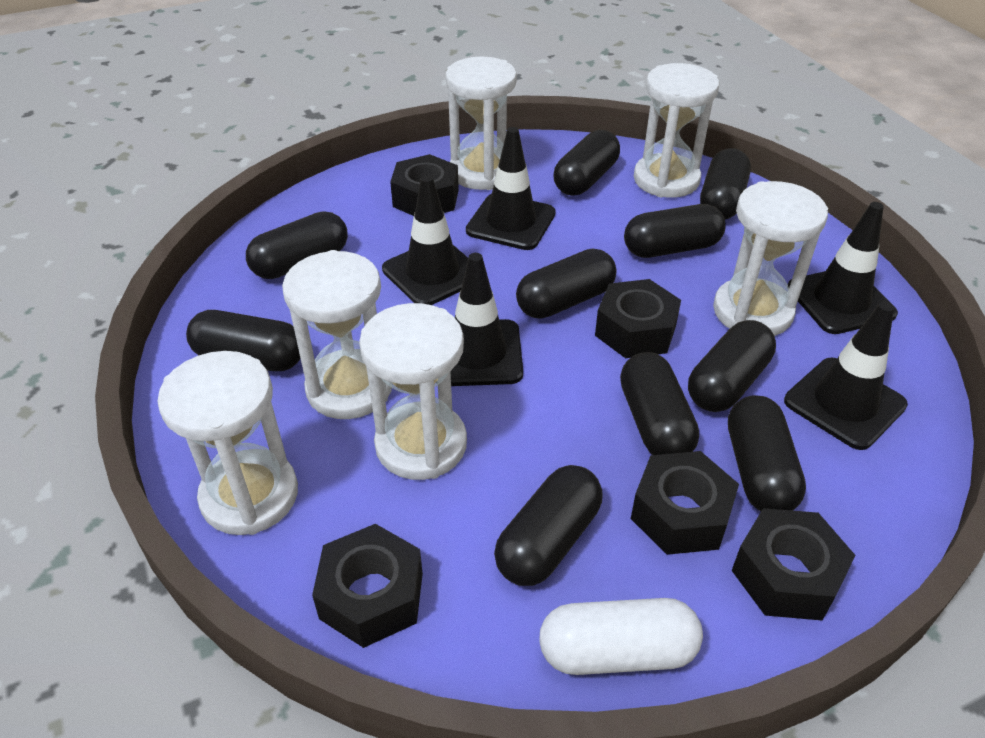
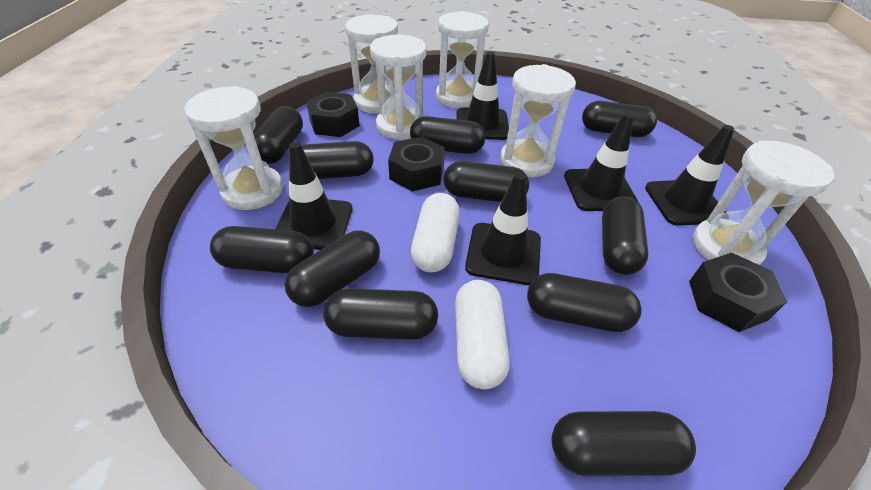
black capsule: [186,310,300,371] [246,211,348,279] [494,465,603,586] [516,248,616,319] [553,130,620,195] [620,352,699,455] [624,204,726,258] [688,320,776,412] [700,148,751,219] [728,395,806,511] = 10 -> [210,226,314,274] [254,106,303,164] [285,230,380,307] [301,141,374,179] [323,288,438,340] [410,116,485,154] [444,161,529,202] [527,273,642,332] [552,411,696,476] [582,101,657,137] [602,196,649,275] = 11
black nut: [312,524,423,648] [390,154,459,216] [595,279,681,358] [631,451,739,555] [732,508,856,621] = 5 -> [306,92,360,137] [388,137,445,192] [689,253,787,332] = 3
white capsule: [539,598,703,675] = 1 -> [411,193,460,273] [455,280,510,389] = 2

